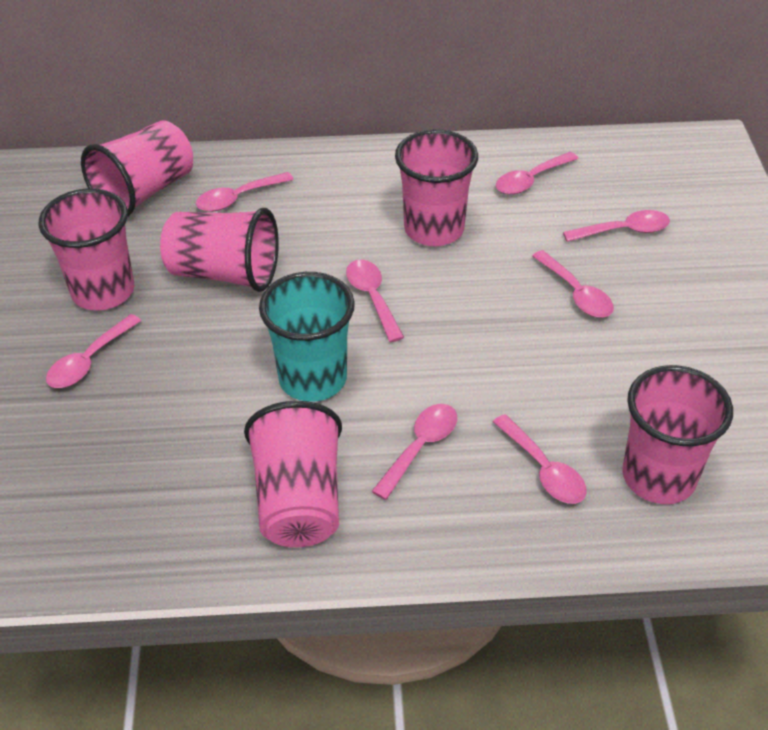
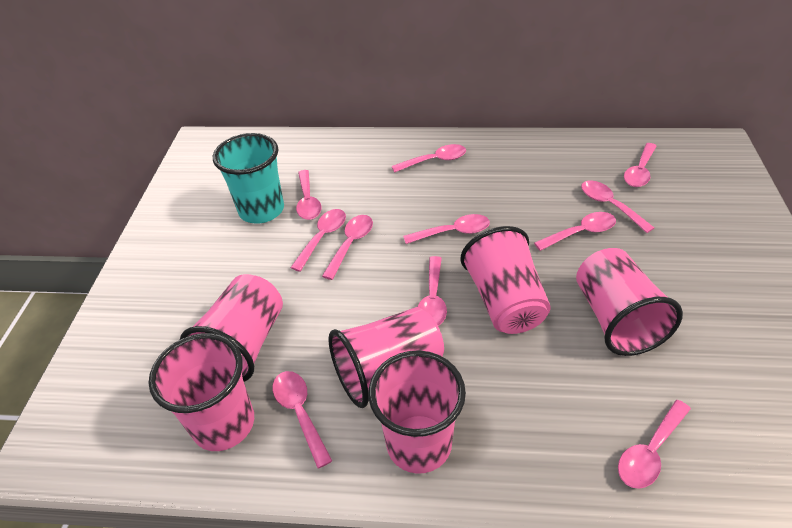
pink spoon: [46,314,141,388] [196,172,294,212] [346,260,404,342] [372,404,457,500] [493,414,587,504] [496,152,578,195] [532,250,614,318] [563,210,670,242] = 8 -> [273,371,332,468] [290,209,346,272] [296,170,321,220] [322,215,373,280] [391,144,466,173] [403,214,490,244] [418,256,447,326] [534,212,616,251] [581,180,654,233] [618,400,691,489] [624,143,657,187] = 11

